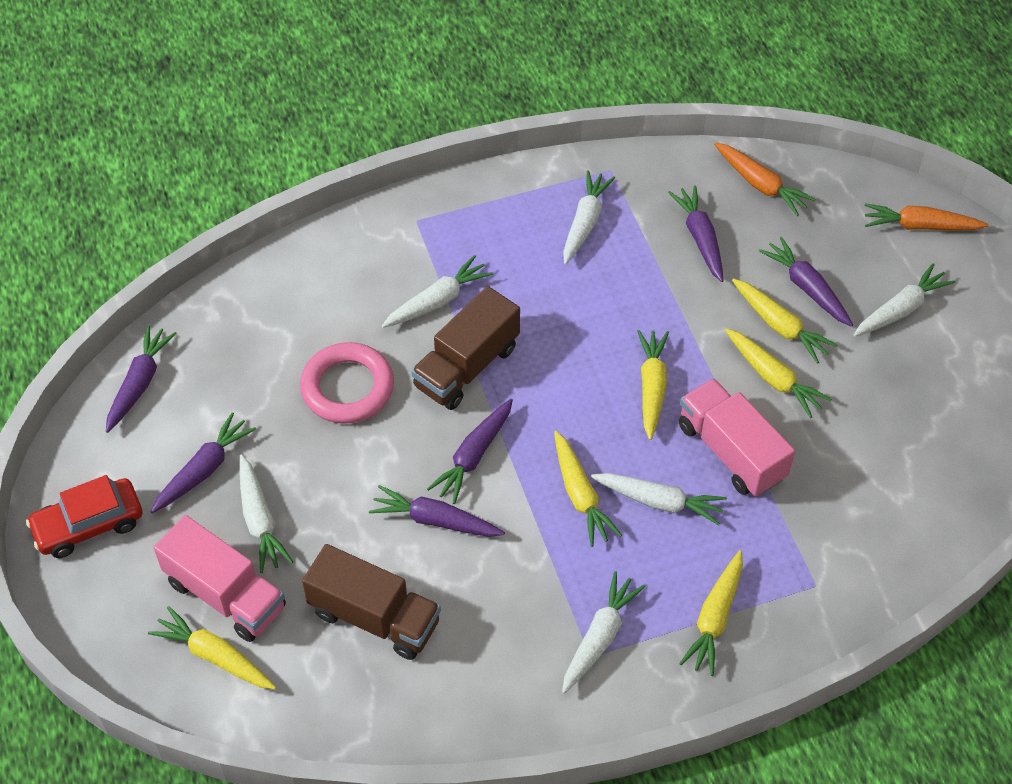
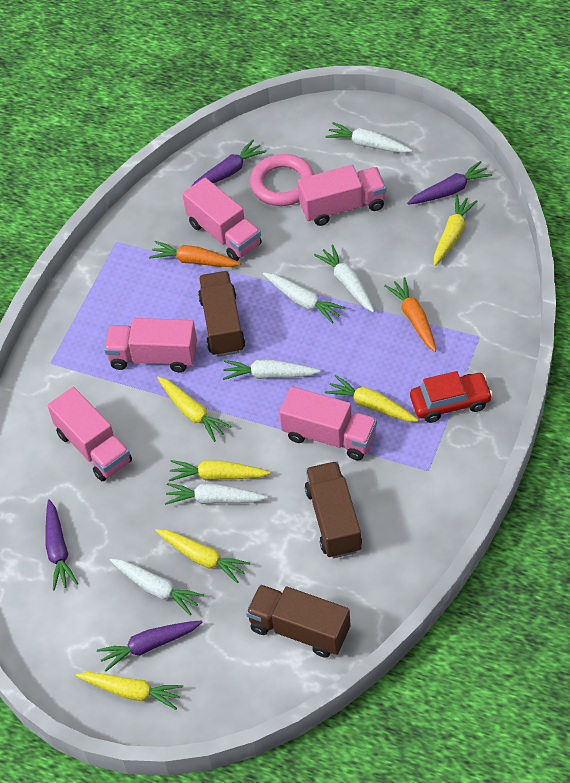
brown truck: [302,544,441,660] [411,286,520,410] = 2 -> [198,271,245,357] [246,584,350,658] [305,461,362,558] = 3
pink truck: [154,515,286,642] [678,378,795,497] = 2 -> [48,387,132,481] [104,318,197,372] [183,177,262,261] [279,386,377,460] [297,165,386,226] = 5
purple carrot: [106,325,177,433] [150,412,256,514] [369,485,505,537] [427,399,513,504] [668,185,724,282] [759,236,853,327] = 6 -> [45,499,78,591] [97,620,202,672] [191,139,266,187] [407,161,492,205] = 4

